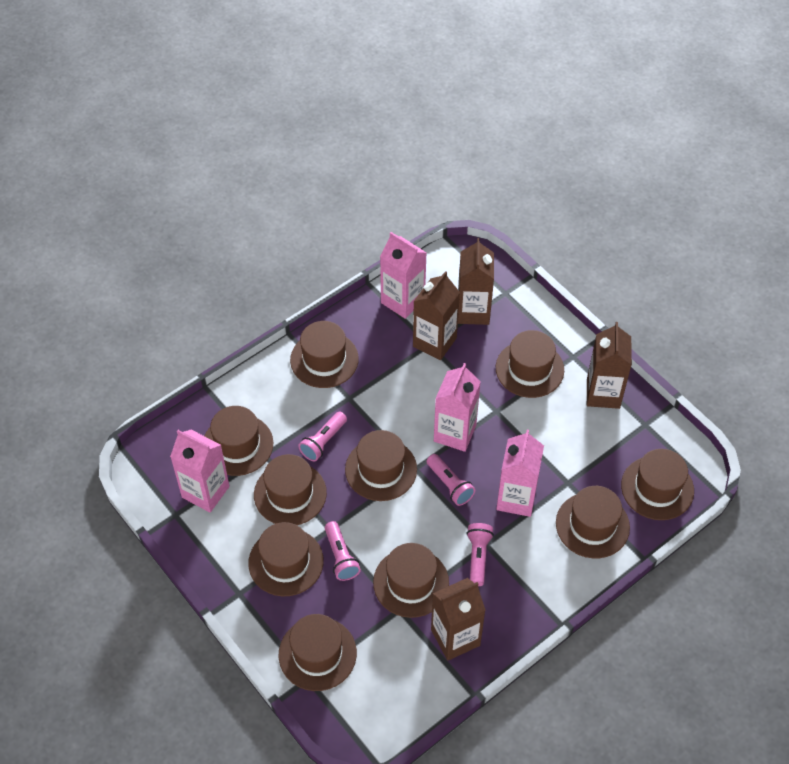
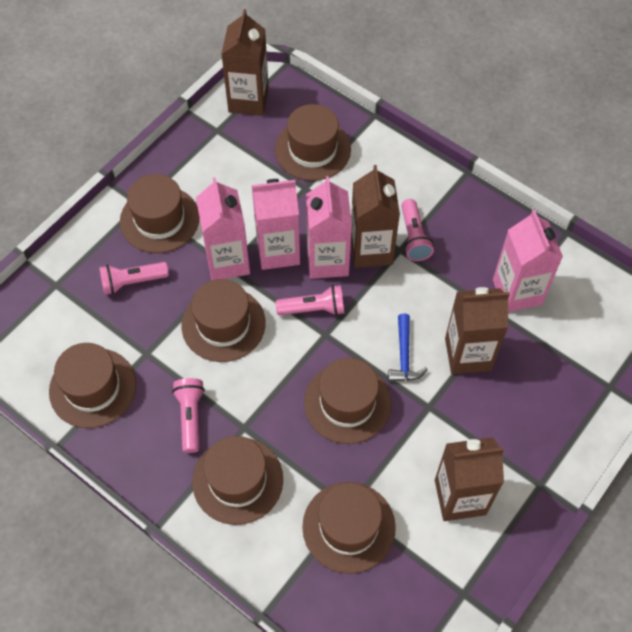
blue hammer: none = 0 -> [388,314,428,382] = 1
brown hat: [204,406,274,476] [248,522,324,596] [254,454,327,525] [279,614,357,691] [290,321,359,388] [345,430,417,501] [373,543,449,618] [496,330,564,398] [556,486,630,558] [621,449,694,520] = 10 -> [49,343,136,428] [120,174,199,253] [182,279,266,362] [192,436,283,525] [275,104,351,181] [302,482,396,574] [304,358,391,444] = 7

